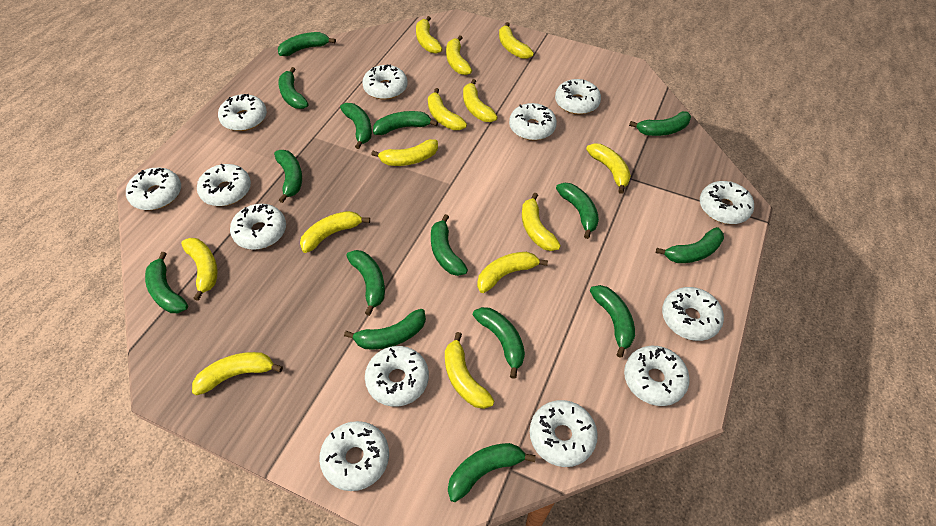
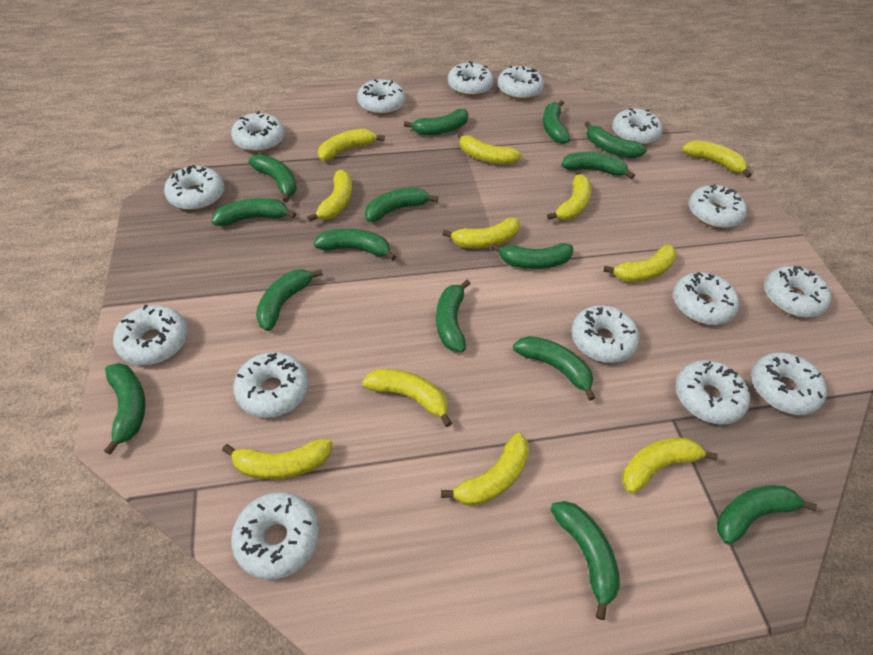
white donut: [126,168,181,210] [197,164,251,206] [218,94,267,131] [230,204,286,250] [319,421,389,491] [362,64,408,100] [365,346,429,407] [509,103,557,140] [530,400,598,467] [555,79,601,115] [624,346,690,406] [662,287,724,341] [700,181,754,224] = 13 -> [113,305,188,365] [164,165,224,210] [231,111,285,152] [231,492,319,580] [233,352,309,418] [357,79,406,115] [448,61,494,96] [498,66,544,100] [571,305,640,363] [612,108,663,145] [673,272,739,325] [676,360,750,425] [689,184,747,228] [752,352,827,415] [764,266,831,318] = 15
yellow banana: [181,238,218,301] [192,352,283,396] [300,211,370,253] [371,139,438,166] [416,16,442,54] [428,88,467,130] [445,332,494,409] [446,36,472,75] [463,79,498,122] [477,252,548,293] [499,22,534,59] [522,193,561,251] [586,143,631,194] = 13 -> [222,439,332,480] [307,170,352,222] [318,129,385,161] [362,369,452,427] [441,433,529,506] [442,218,520,248] [456,131,522,164] [547,174,592,220] [603,245,677,282] [622,438,718,494] [682,140,751,178] = 11

